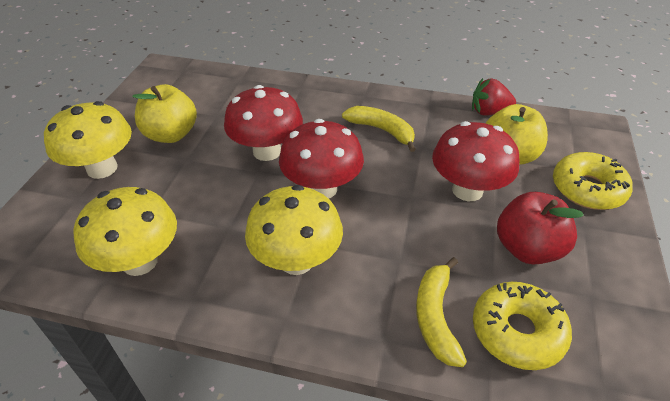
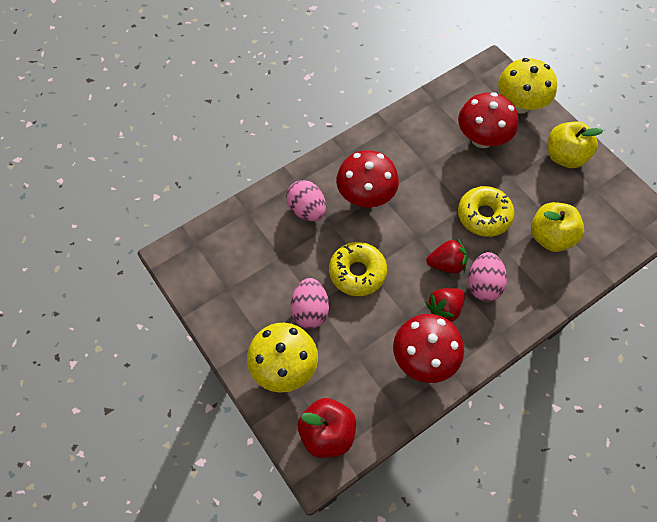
pink egg: none = 0 -> [286,180,326,221] [291,278,329,329] [468,252,507,302] = 3
red strawberry: [472,78,516,116] = 1 -> [426,238,467,273] [426,288,465,322] = 2
yellow banana: [342,106,416,152] [416,257,467,367] = 2 -> none = 0
yellow mushroom: [44,101,132,179] [74,187,177,276] [245,185,343,275] = 3 -> [247,323,318,393] [498,58,557,114] = 2

